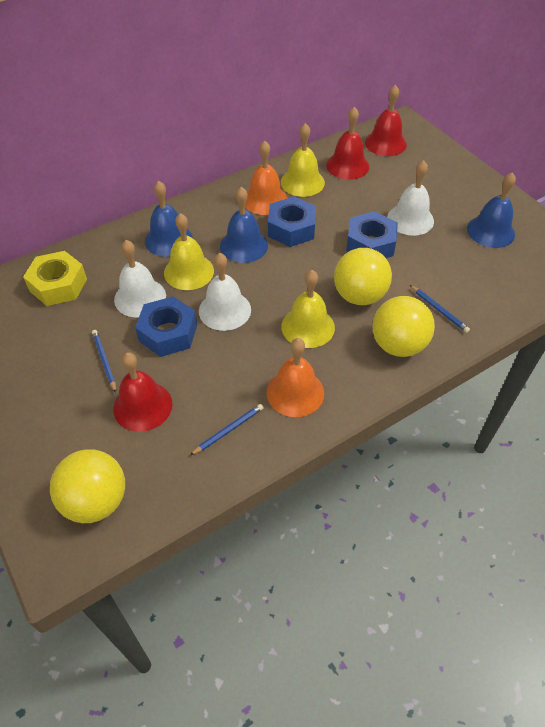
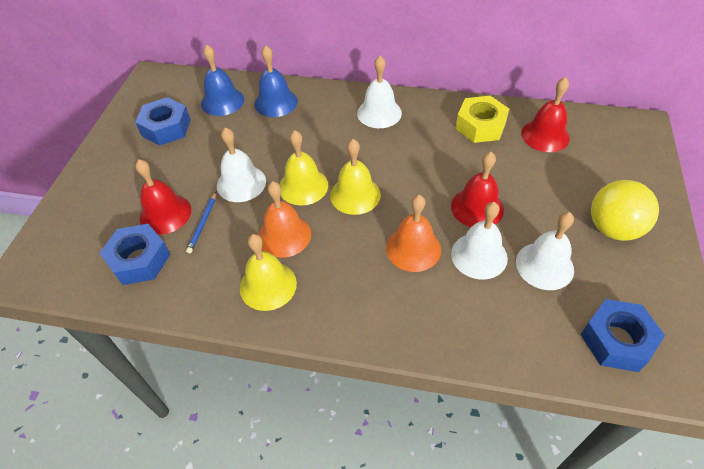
blue bell: [145,181,193,257] [220,187,268,263] [467,172,516,248] = 3 -> [201,45,244,116] [254,45,298,117] = 2
blue pencil: [92,330,116,393] [190,404,264,455] [410,285,470,333] = 3 -> [186,192,216,253] = 1
white bell: [114,240,166,317] [199,253,251,331] [387,160,434,236] = 3 -> [217,127,266,202] [357,56,402,128] [451,202,508,280] [516,212,574,290] = 4
yellow ball: [50,449,125,523] [334,248,392,305] [373,296,435,357] = 3 -> [591,180,659,241] = 1

